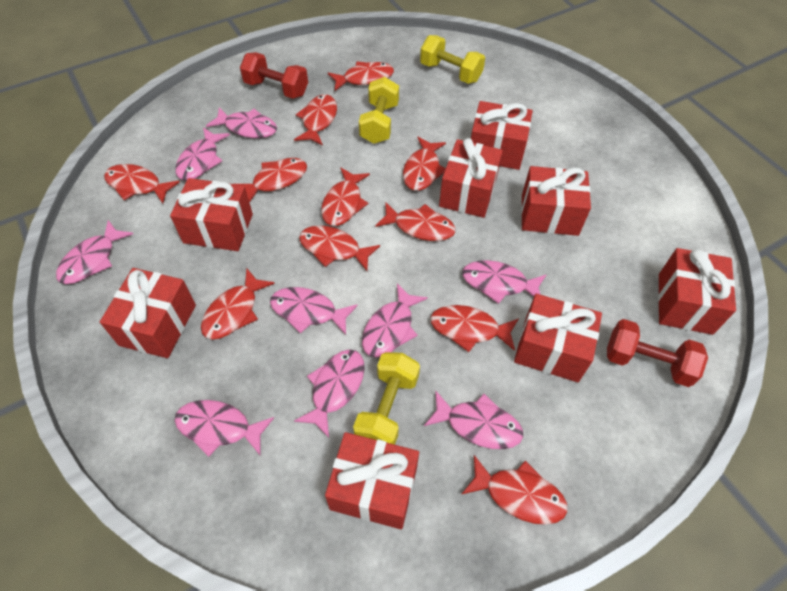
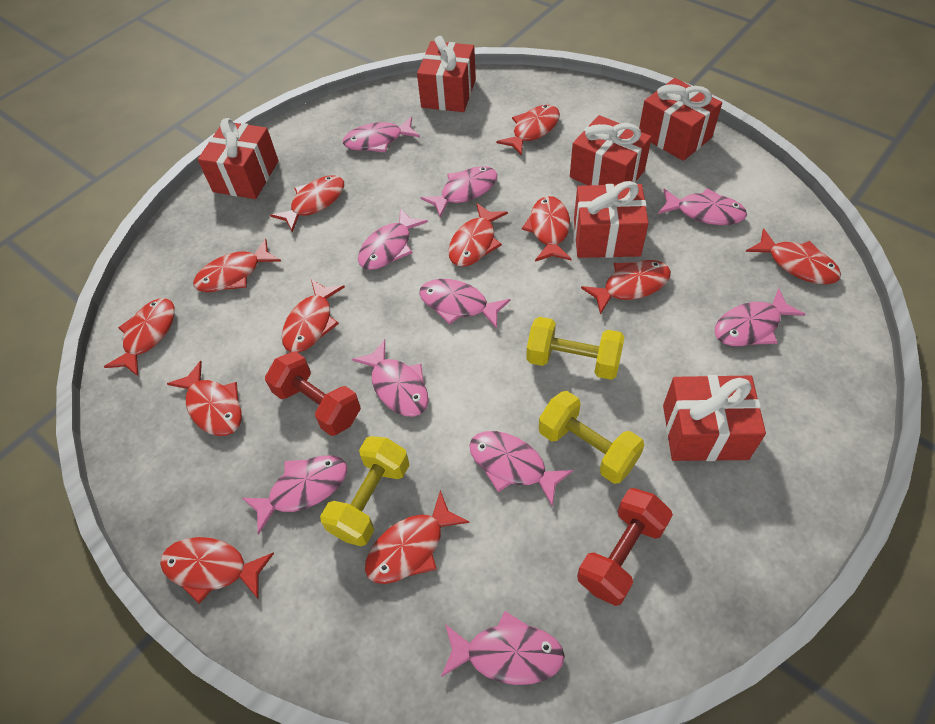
pink fish: [56,220,133,284] [175,127,230,180] [175,400,274,457] [206,107,277,138] [270,287,358,335] [294,349,365,438] [362,283,428,357] [424,390,523,449] [462,260,547,304] = 9 -> [242,455,347,535] [343,116,420,152] [352,339,428,417] [358,208,428,270] [419,279,511,329] [421,166,497,217] [441,611,565,685] [469,431,573,507] [658,188,747,225] [715,288,806,346] = 10
red fish: [104,164,180,204] [201,268,275,340] [236,158,307,203] [294,94,337,145] [299,225,380,271] [321,167,370,226] [328,61,394,91] [375,202,456,241] [403,137,446,191] [430,305,519,352] [462,455,568,525] = 11 -> [104,298,175,376] [160,537,274,604] [167,361,242,436] [193,239,281,292] [270,175,344,233] [282,279,345,353] [365,490,470,584] [448,203,508,267] [496,105,560,156] [522,196,572,261] [581,260,671,315] [746,228,841,284] = 12
red gift: [100,268,196,358] [170,178,253,251] [325,432,419,529] [439,138,503,218] [471,101,533,170] [514,294,602,382] [521,166,591,236] [658,248,736,335] = 8 -> [198,118,279,199] [417,36,476,112] [570,115,652,185] [574,181,649,258] [639,78,722,161] [663,375,766,461] = 6

